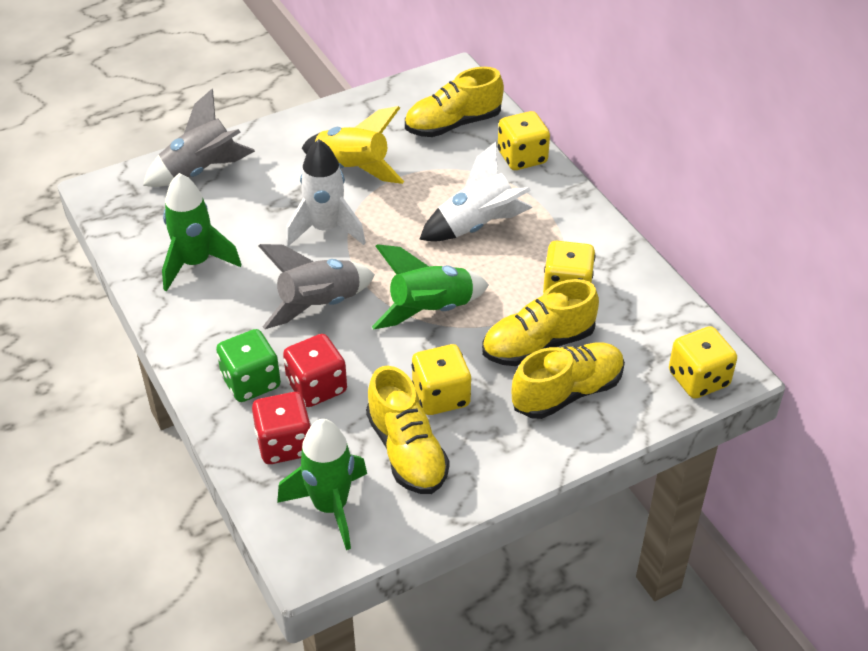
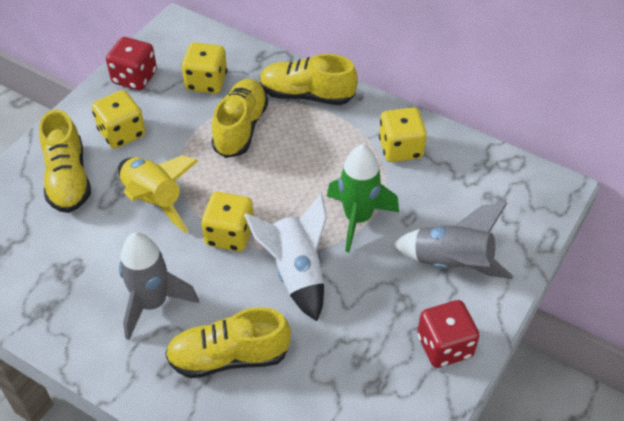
green dice: [216,329,281,402] = 1 -> none = 0
green rocket: [162,173,241,291] [277,419,367,550] [372,244,489,329] = 3 -> [327,145,399,252] = 1
white rocket: [286,139,366,247] [419,142,533,241] = 2 -> [244,194,327,321] = 1

